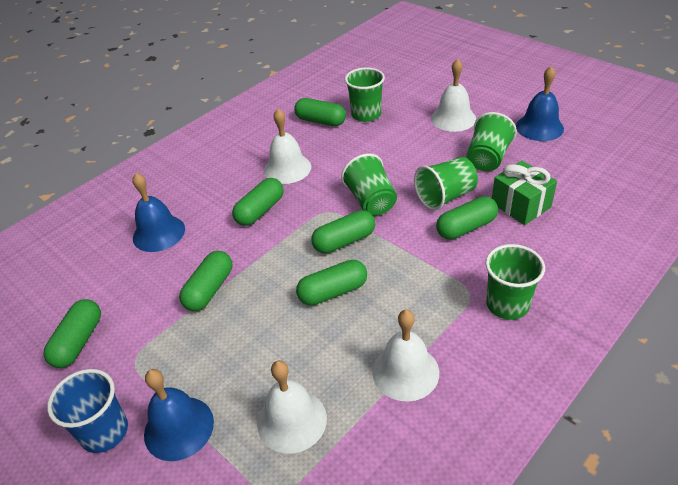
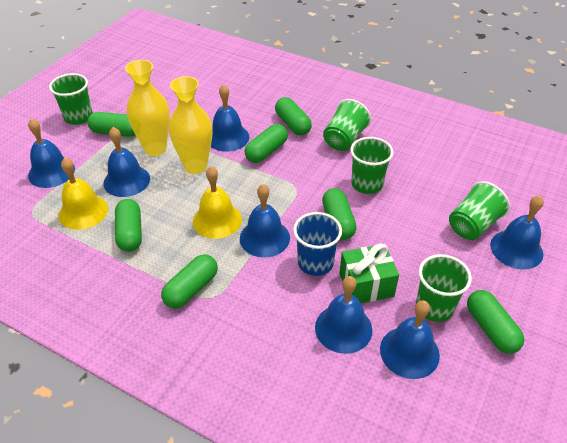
blue bell: [132,173,185,252] [144,369,214,461] [516,66,564,141] = 3 -> [28,118,75,188] [103,127,150,197] [211,84,249,152] [240,184,290,258] [315,276,372,354] [380,300,440,379] [490,195,544,269] = 7
white bell: [257,360,327,454] [264,109,311,184] [372,310,439,402] [431,59,476,132] = 4 -> none = 0
yellow bell: none = 0 -> [59,158,108,230] [193,166,242,239] = 2
yellow vase: none = 0 -> [125,60,170,156] [169,76,212,174] = 2

